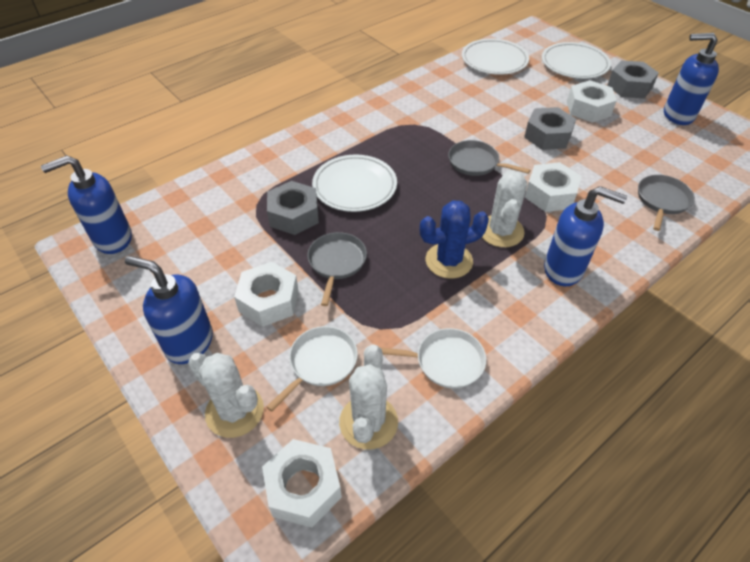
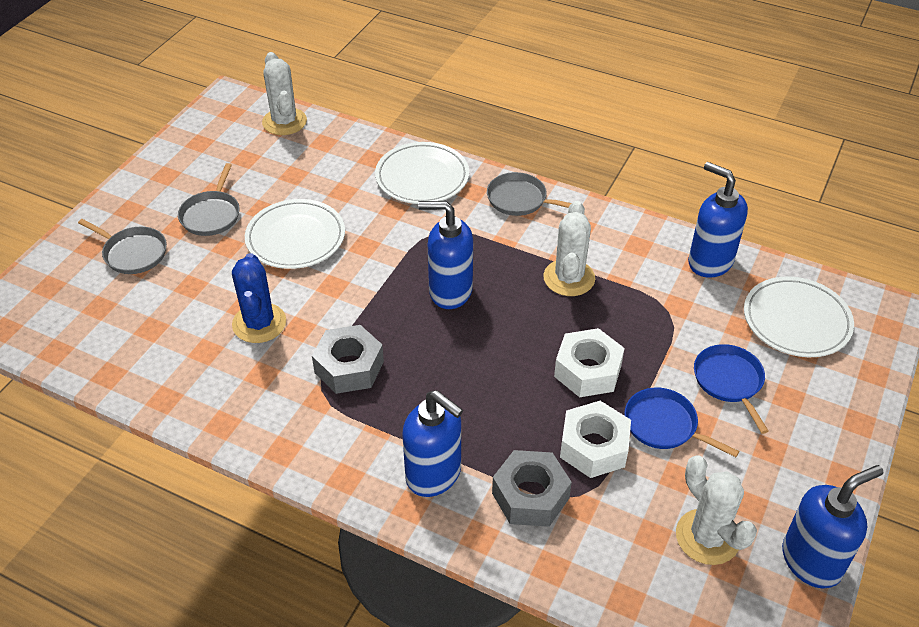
blue pan: none = 0 -> [624,388,739,457] [694,344,769,434] = 2
grey nut: [267,181,319,235] [524,107,576,150] [607,60,659,98] = 3 -> [312,325,384,394] [492,450,572,527] = 2
white nut: [234,262,299,327] [262,439,342,527] [525,162,581,212] [567,80,617,123] = 4 -> [554,328,625,397] [560,401,631,478] = 2
white pan: [266,326,358,411] [380,328,486,388] = 2 -> none = 0

